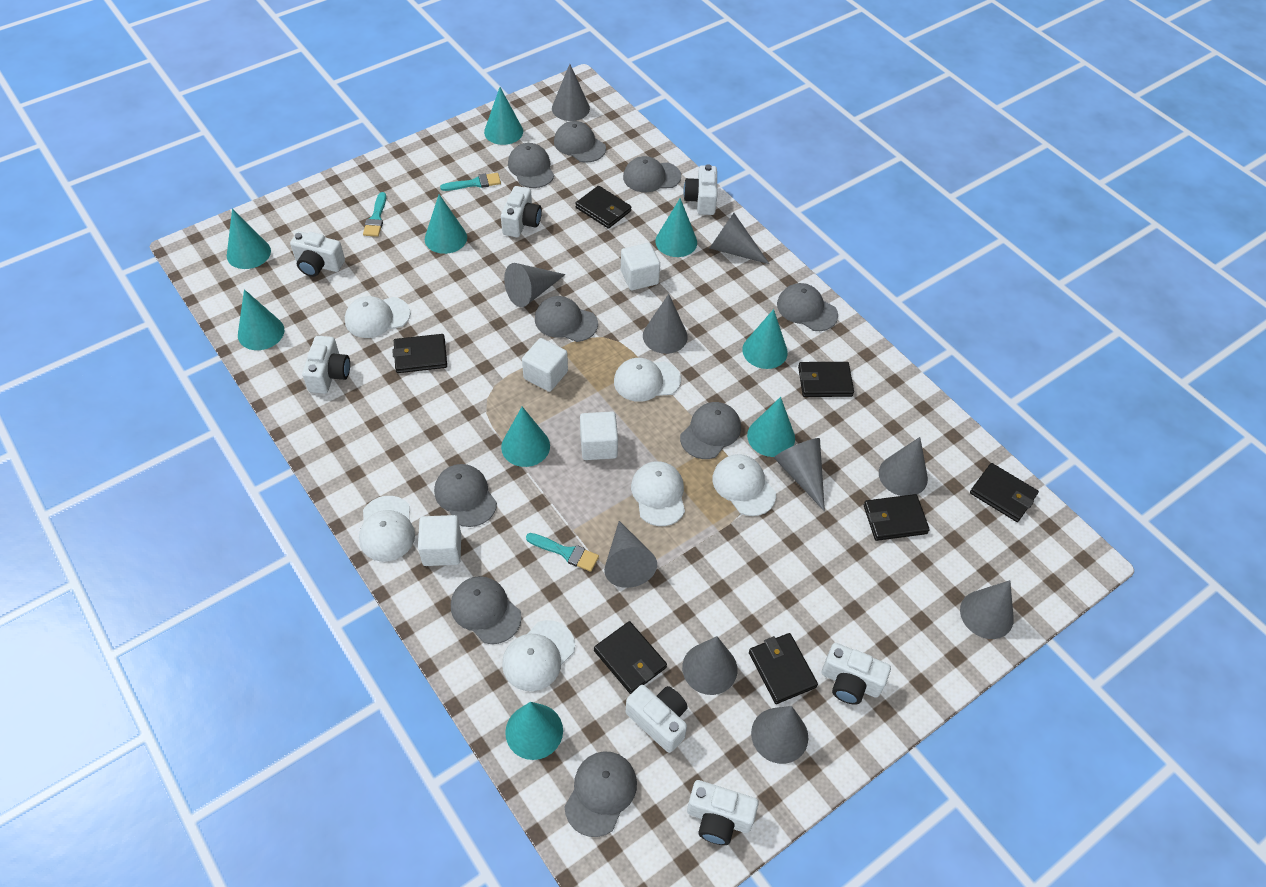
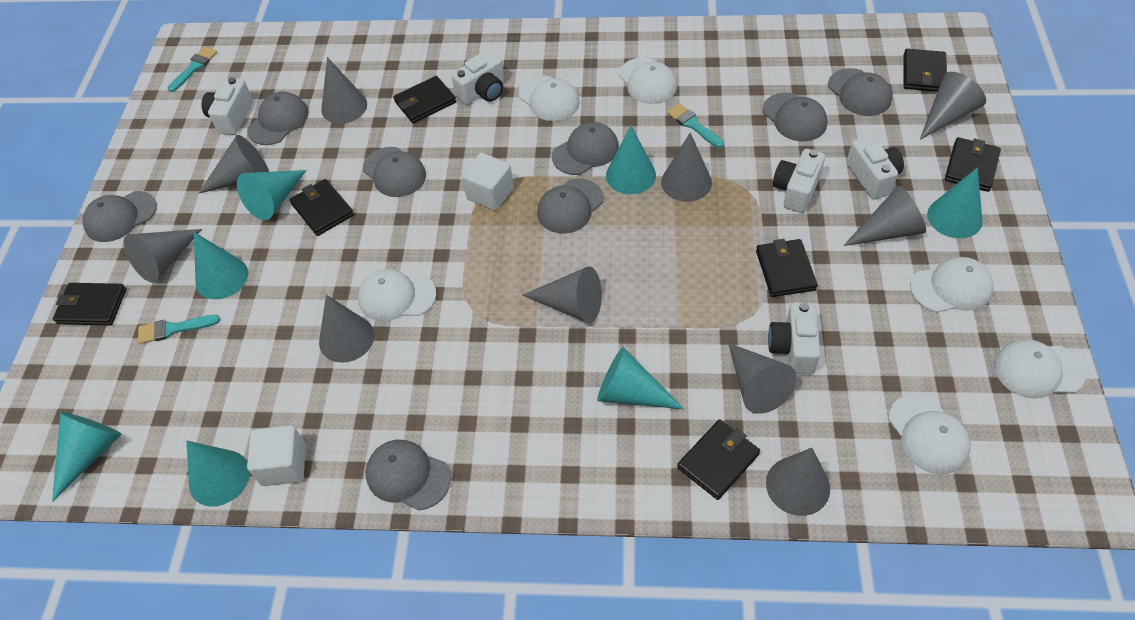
grey cap: [434,464,497,527] [451,576,522,644] [508,143,554,188] [535,296,598,342] [554,121,606,163] [564,751,637,837] [623,156,681,192] [680,402,741,459] [777,283,838,331] = 9 -> [83,191,157,242] [247,92,308,145] [363,147,426,197] [365,440,451,511] [537,179,604,233] [552,122,619,175] [762,93,827,141] [828,68,892,116] = 8
turquoise cone: [227,209,271,269] [238,289,284,350] [425,194,467,254] [484,87,523,145] [501,407,550,467] [505,702,563,760] [655,198,697,257] [742,309,788,369] [747,397,795,457] = 9 -> [52,412,121,502] [186,441,250,507] [194,232,248,299] [237,170,307,220] [597,347,684,409] [606,126,656,194] [927,167,983,239] = 7
white camera: [290,231,345,277] [302,336,350,394] [501,186,542,238] [626,685,688,753] [683,164,717,215] [687,780,759,845] [822,643,891,705] = 7 -> [201,77,253,135] [451,51,504,105] [768,302,820,374] [773,149,825,213] [846,136,904,199] = 5
white cube: [418,515,461,566] [522,338,568,392] [580,412,618,460] [621,243,660,290] = 4 -> [247,425,306,486] [462,153,514,210] = 2

